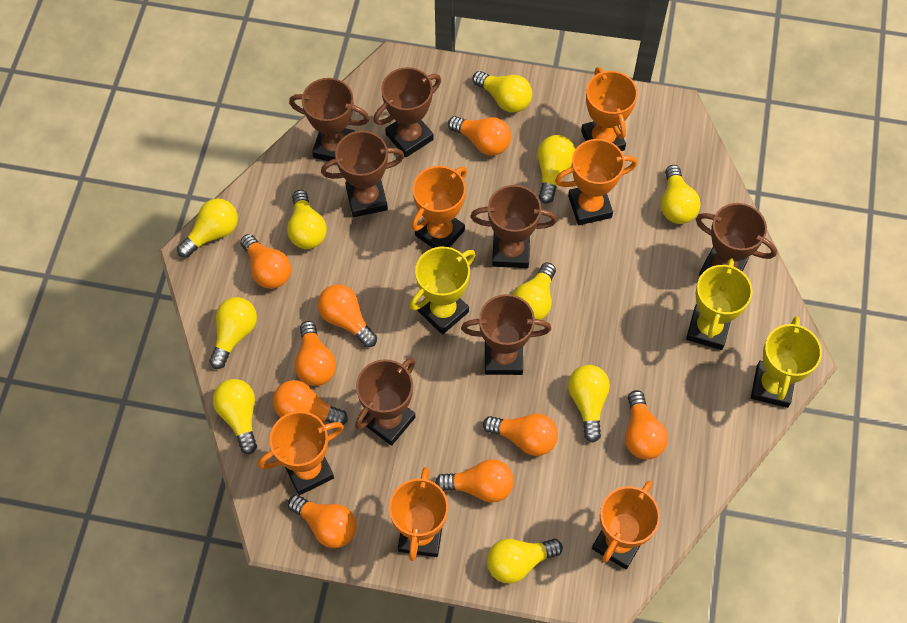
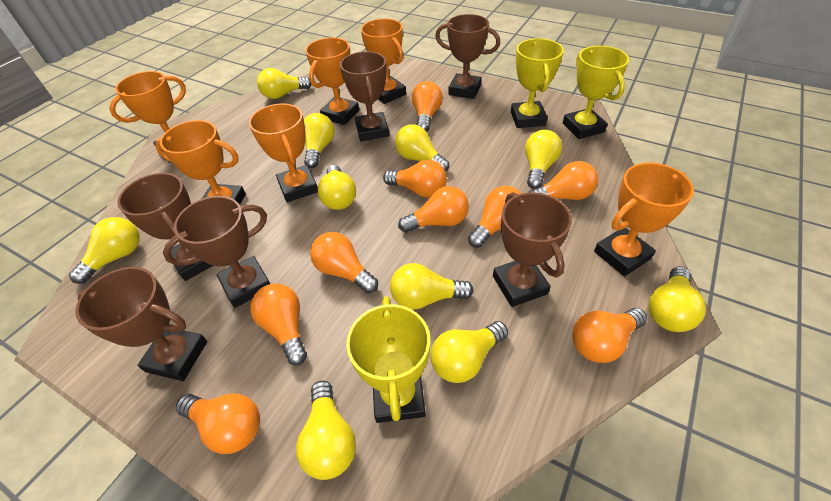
brown trophy: [289,78,370,161] [321,131,404,217] [355,358,416,446] [374,67,441,157] [461,294,551,375] [470,185,557,268] [696,203,777,276] = 7 -> [75,267,207,381] [117,173,213,281] [163,196,270,308] [340,51,389,141] [435,14,500,99] [493,192,572,307] = 6

